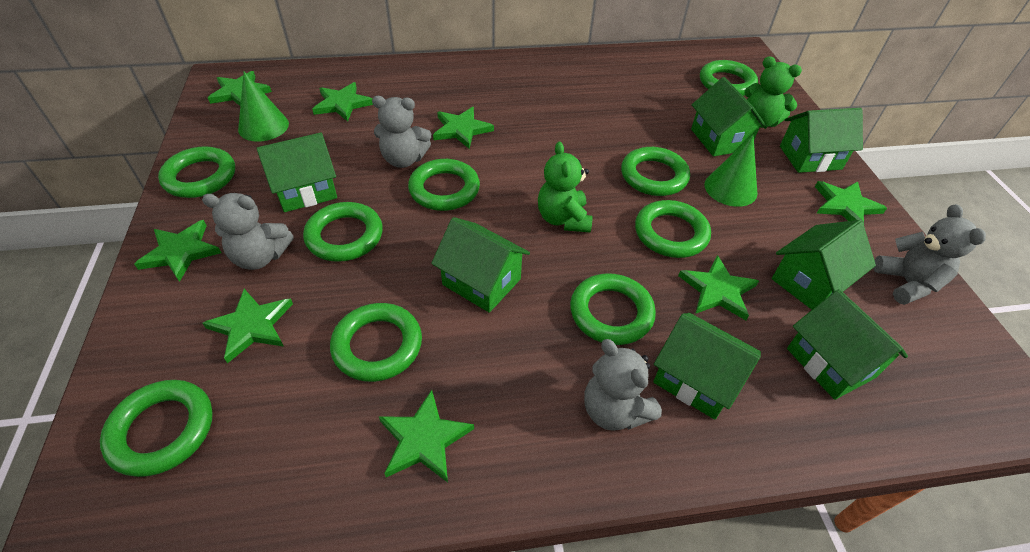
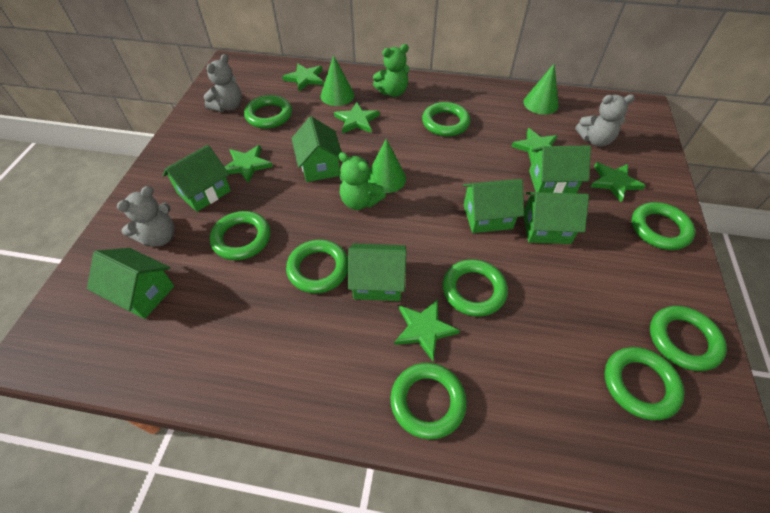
green cone: [238,72,289,142] [704,135,757,207] = 2 -> [321,55,355,106] [367,139,406,193] [523,64,559,115] = 3
green star: [134,220,221,282] [203,289,293,363] [208,71,272,106] [312,82,373,122] [379,390,474,482] [433,107,494,149] [678,255,759,320] [815,181,887,224] = 8 -> [225,145,273,183] [282,63,324,91] [334,102,380,134] [394,299,460,361] [511,128,557,164] [590,162,646,202] = 6
grey teddy bear: [202,193,294,270] [372,96,431,168] [584,339,662,431] [873,204,986,305] = 4 -> [117,186,175,247] [203,54,242,112] [575,94,635,147] = 3

